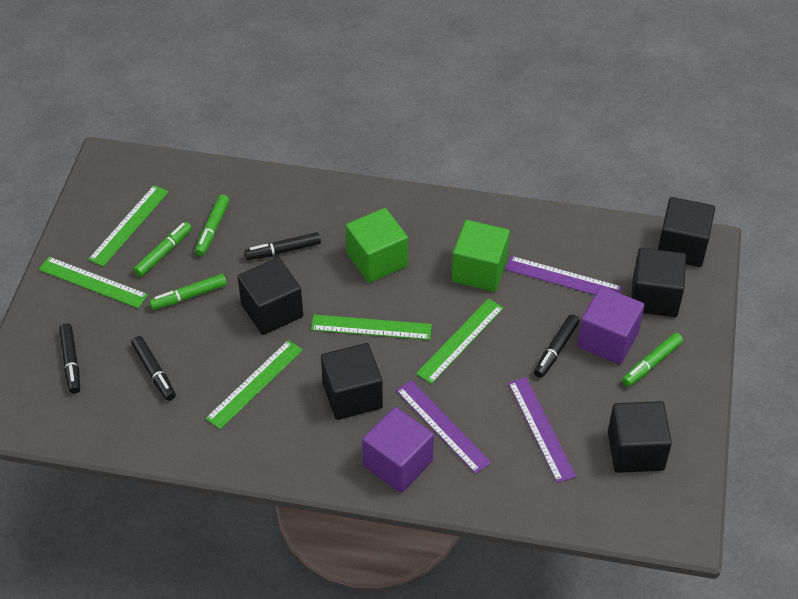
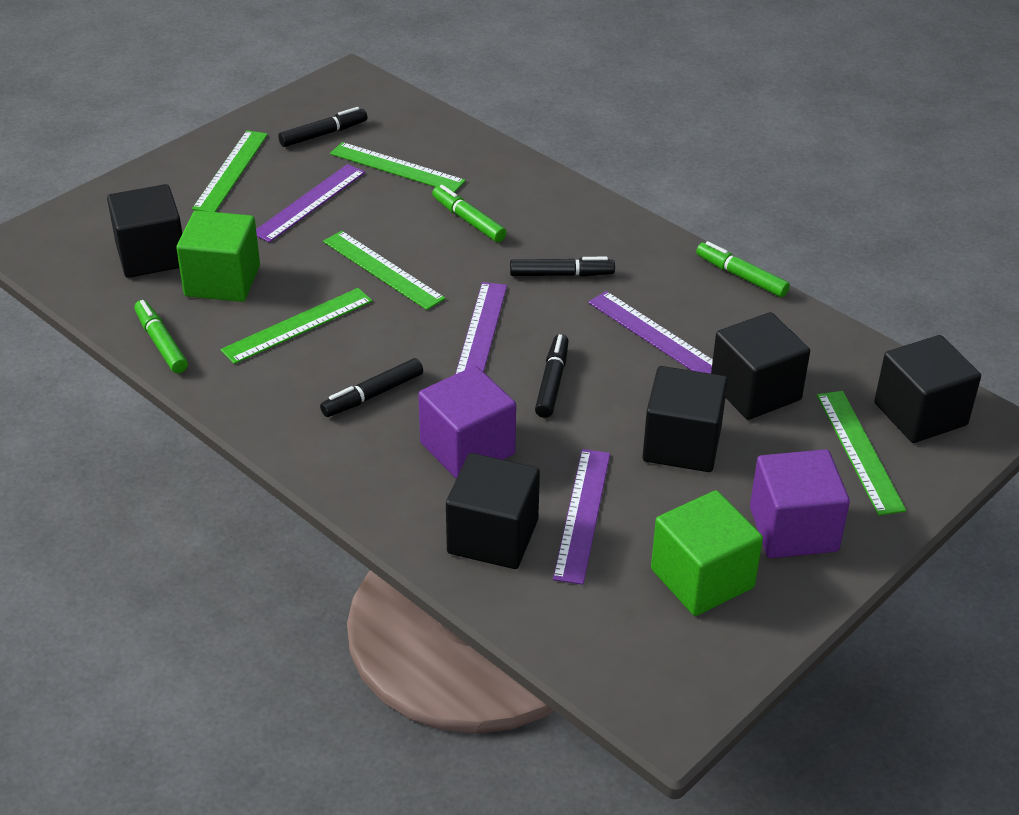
green marker: [133,222,192,277] [149,274,227,310] [195,194,230,256] [622,333,683,387] = 4 -> [134,300,188,373] [432,185,507,242] [696,241,790,297] = 3
purple ruler: [396,380,491,474] [505,256,623,295] [508,377,576,483] = 3 -> [256,164,365,242] [455,282,507,374] [553,449,610,585] [588,291,713,374] = 4

